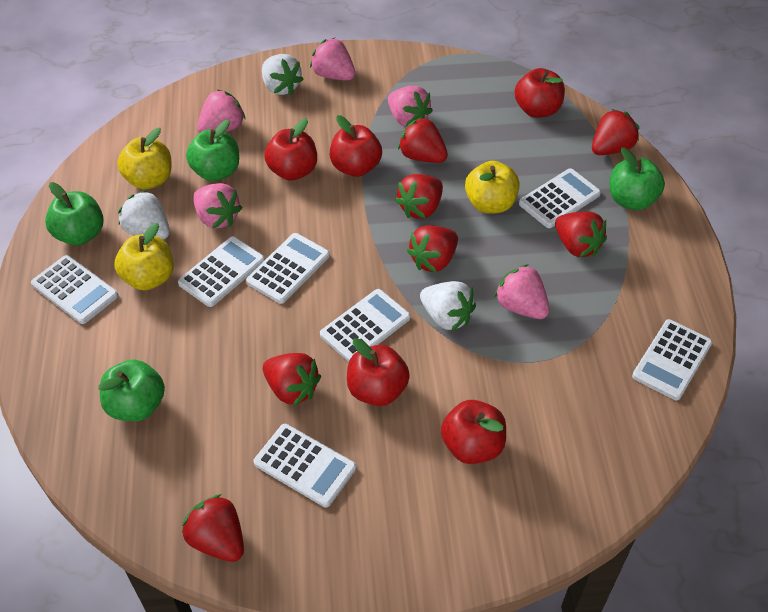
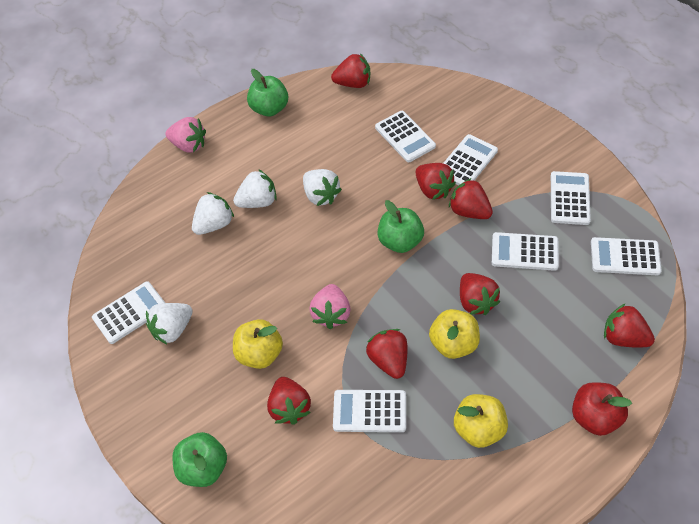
green apple: [45,182,104,245] [98,360,165,421] [186,120,239,181] [610,148,665,210] = 4 -> [172,432,227,487] [247,69,288,117] [377,200,424,253] = 3
pink strawberry: [193,183,242,229] [197,90,246,133] [310,38,355,81] [388,86,433,127] [494,264,550,319] = 5 -> [165,117,206,153] [309,284,351,329] = 2
red apple: [264,118,317,181] [330,115,382,177] [347,338,410,406] [441,400,506,464] [515,68,565,118] = 5 -> [572,382,632,436] = 1
white strawberry: [118,190,170,240] [262,54,304,95] [420,281,476,331] = 3 -> [146,303,193,345] [192,192,234,235] [233,169,277,208] [303,169,342,206] = 4

